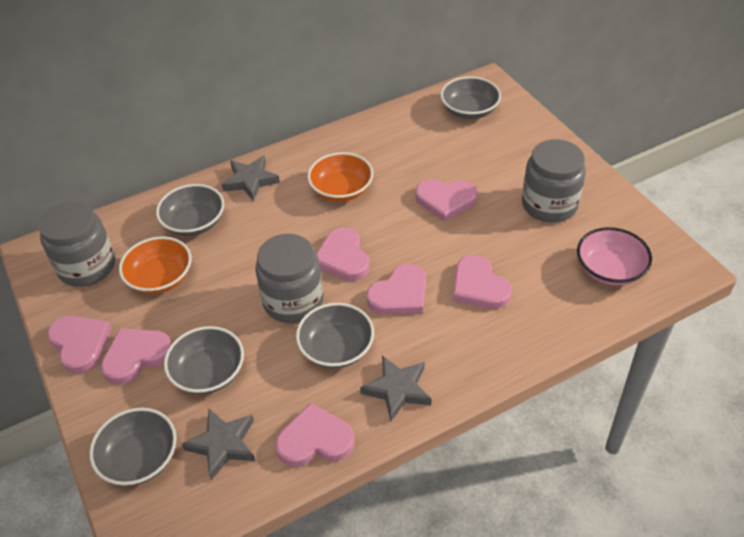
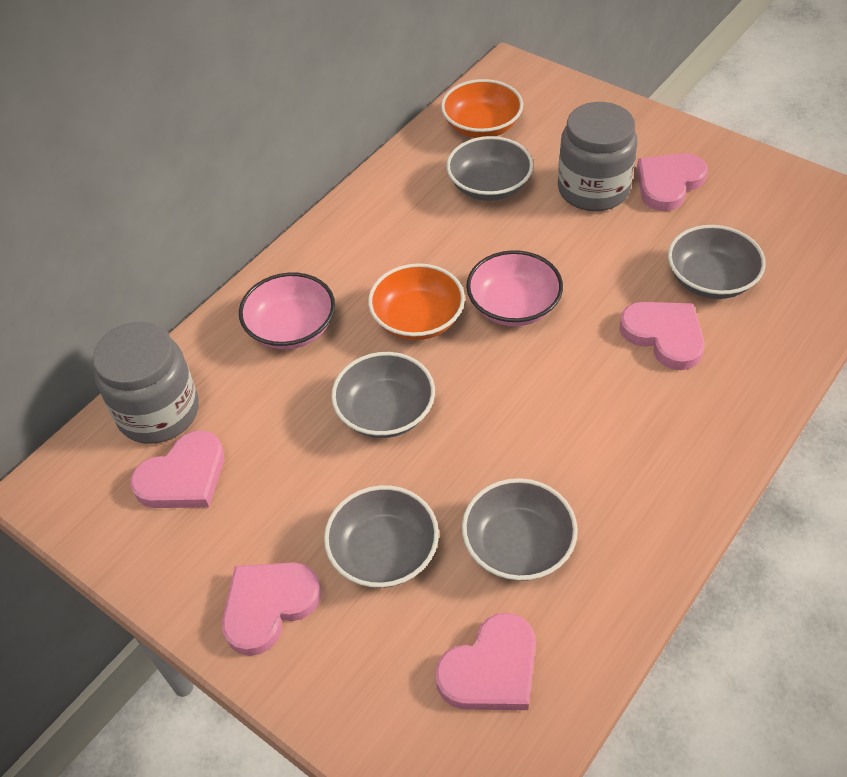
grey jar: [39,201,115,287] [255,234,324,323] [522,139,586,222] = 3 -> [93,322,199,444] [558,102,637,211] = 2
grey star: [182,409,255,480] [221,156,280,201] [360,355,431,421] = 3 -> none = 0
pink bowl: [577,227,652,286] = 1 -> [239,272,335,350] [466,250,563,326] = 2
pink heart: [47,315,112,374] [101,328,172,385] [275,403,355,467] [316,227,370,281] [366,264,426,315] [415,179,478,222] [453,255,512,309] = 7 -> [130,430,224,508] [222,562,322,656] [435,613,536,710] [619,302,705,370] [637,153,708,211] = 5

